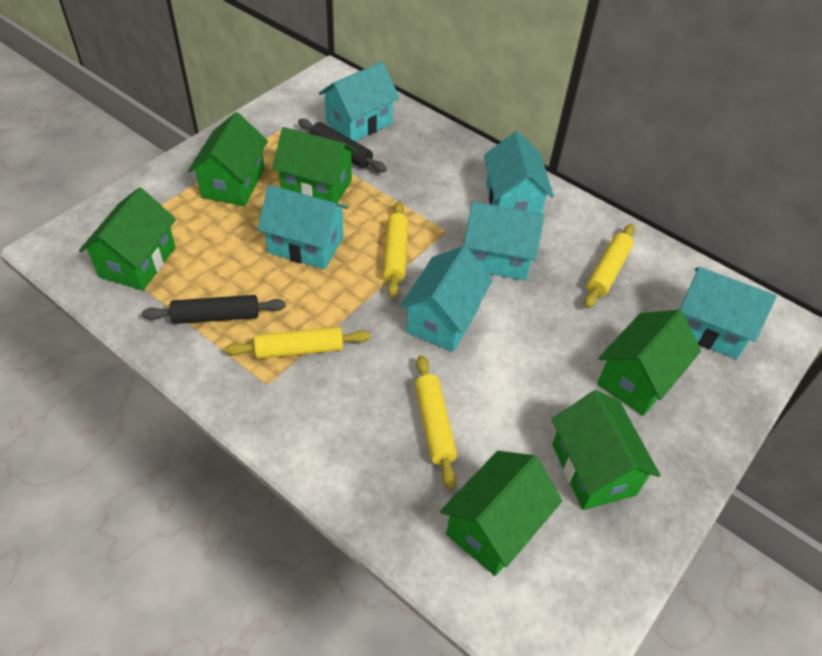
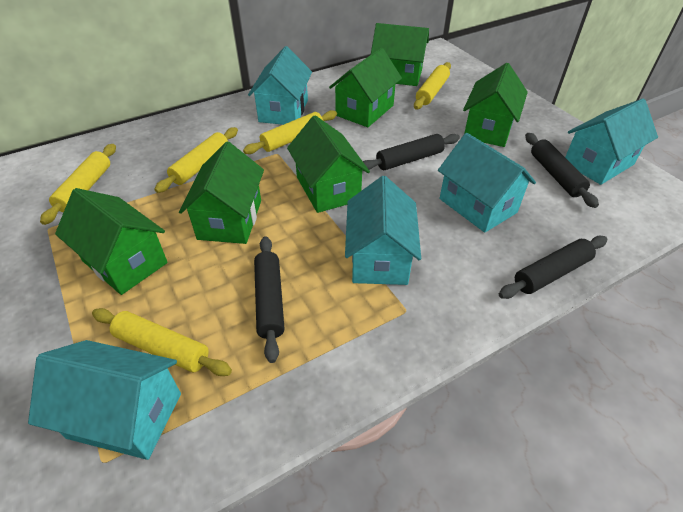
black rolling pin: [142,295,286,324] [298,119,387,172] = 2 -> [254,236,284,363] [363,134,460,170] [499,236,607,299] [525,133,599,208] = 4
turquoise house: [257,185,348,270] [319,62,399,141] [400,246,493,352] [464,202,545,280] [484,131,554,213] [680,267,777,359] = 6 -> [28,340,181,460] [248,46,312,125] [345,176,421,285] [438,133,536,233] [565,99,658,185] = 5
yellow rolling pin: [225,327,371,359] [383,201,408,298] [415,355,457,489] [584,224,635,308] = 4 -> [40,144,116,225] [92,308,232,376] [154,127,238,193] [243,110,337,154] [414,62,451,109] = 5

